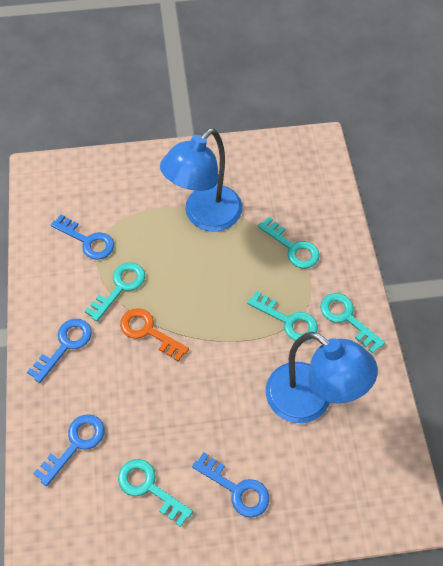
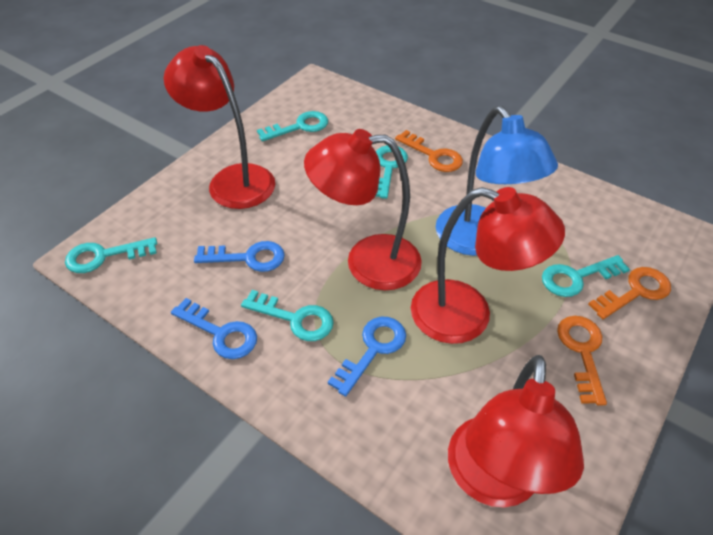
blue key: [27,319,92,383] [33,414,104,486] [51,214,114,260] [192,452,269,518] = 4 -> [171,298,257,359] [194,241,285,272] [328,317,406,397] = 3
blue lamp: [160,128,242,232] [266,332,378,423] = 2 -> [436,106,558,256] = 1
orange key: [120,308,189,362] = 1 -> [395,130,463,172] [557,316,607,405] [588,267,671,319] = 3
red lamp: none = 0 -> [164,45,275,209] [304,129,422,290] [411,187,565,344] [448,355,584,508] = 4

